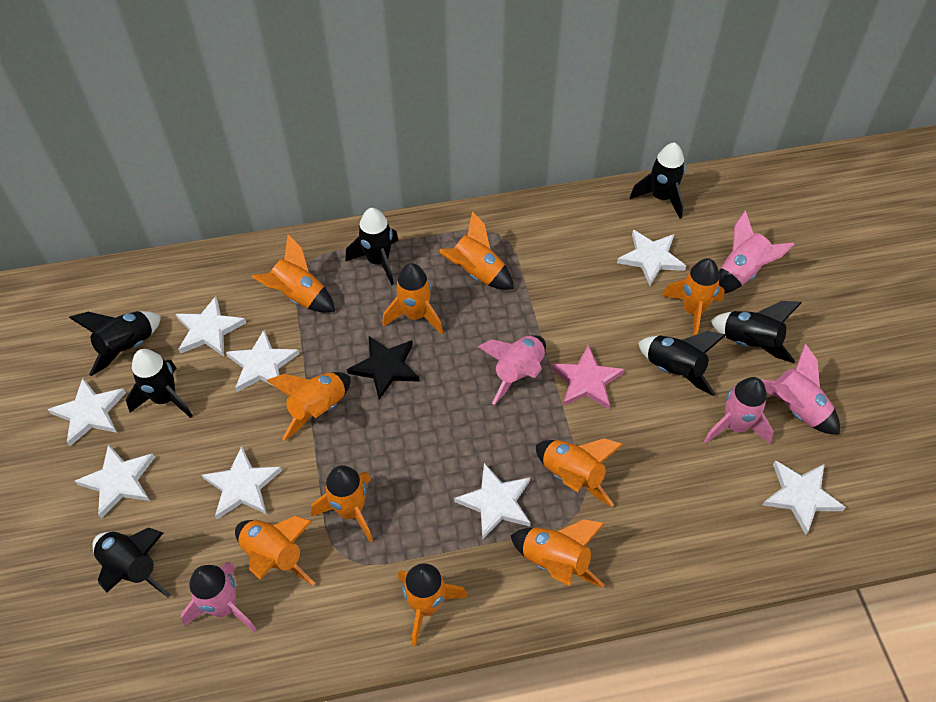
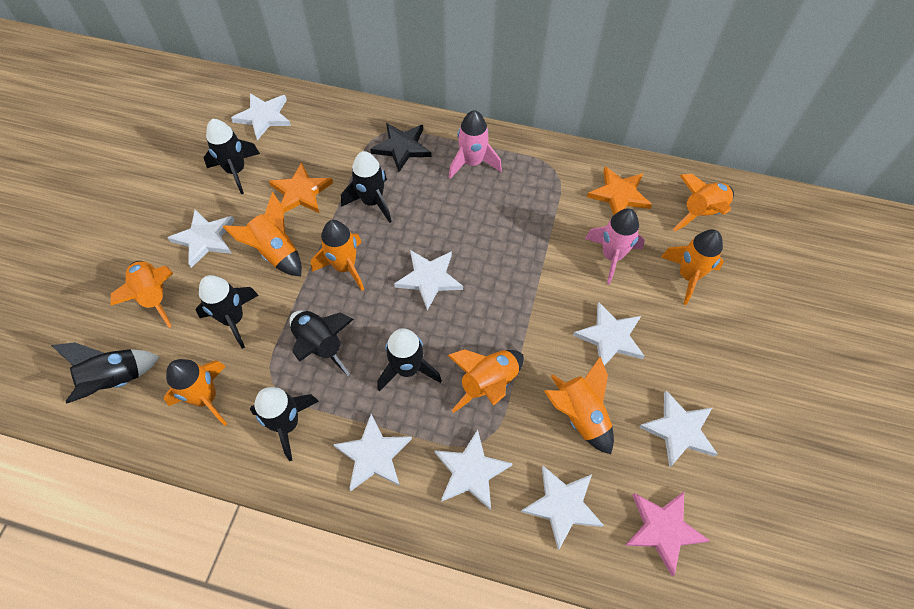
orange rocket: [235,516,315,586] [252,235,335,312] [267,372,351,441] [311,465,373,542] [382,263,443,334] [398,563,468,647] [439,211,514,290] [510,519,605,588] [536,438,623,507] [662,258,725,336] = 10 -> [111,261,173,328] [164,359,227,426] [223,192,302,276] [311,220,364,291] [447,349,524,413] [544,357,614,454] [661,230,724,305] [673,174,734,231] = 8
orange star: none = 0 -> [269,162,333,213] [587,167,652,215] = 2
pink rocket: [180,562,257,632] [478,335,546,405] [704,377,774,444] [719,210,795,294] [760,344,840,435] = 5 -> [449,110,502,179] [585,208,645,285] = 2

